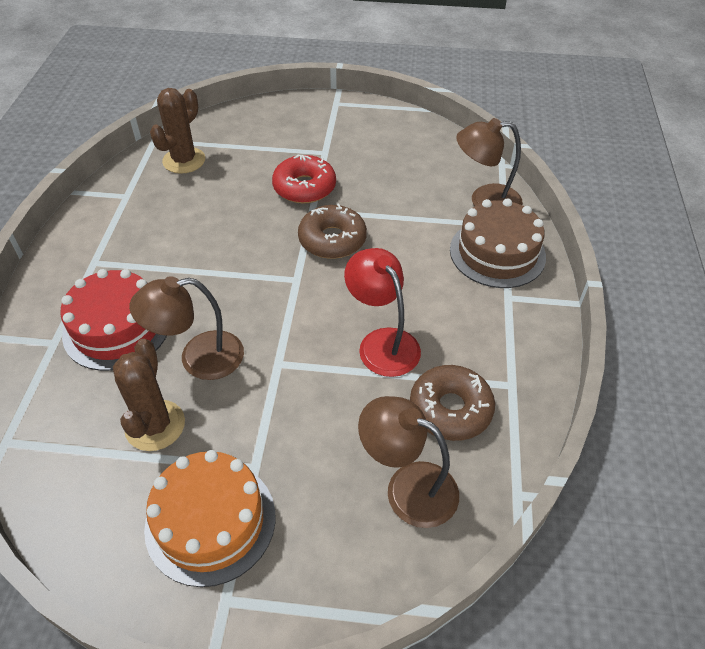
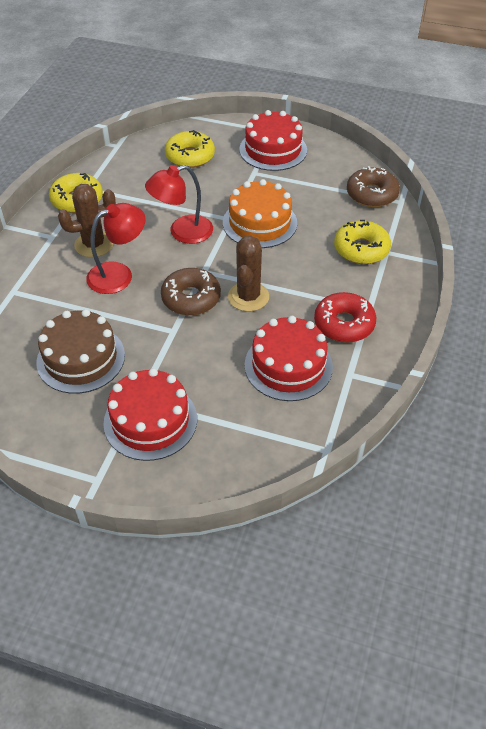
brown lamp: [129,276,244,380] [358,396,459,528] [456,118,523,206] = 3 -> none = 0
red cake: [60,269,167,371] = 1 -> [103,368,197,461] [239,110,307,171] [244,316,333,401] = 3
red lamp: [344,248,421,377] = 1 -> [86,203,146,294] [145,165,213,244] = 2
yellow donut: none = 0 -> [49,173,103,213] [165,130,215,168] [334,220,391,264] = 3

